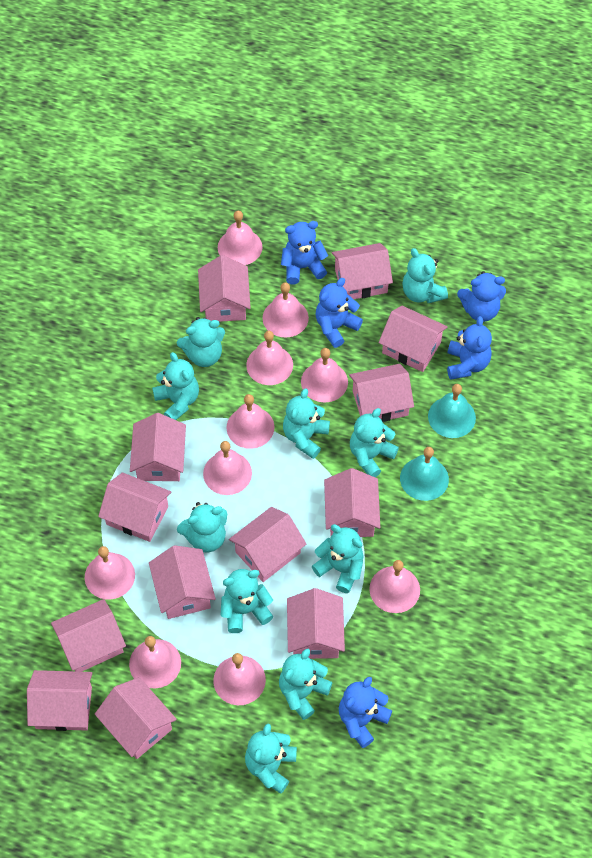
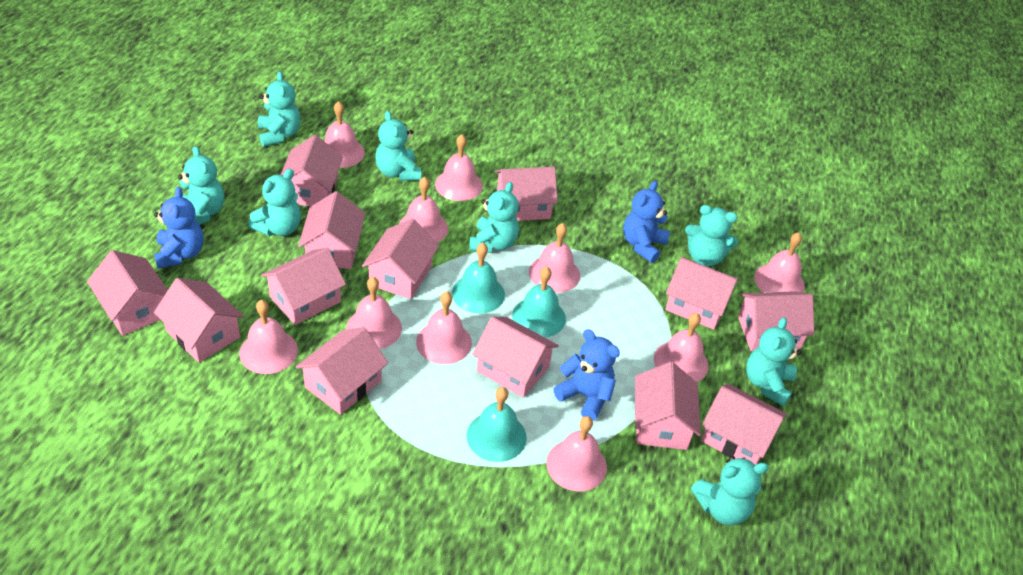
blue teddy bear: [281,221,328,284] [316,278,363,348] [339,677,392,748] [447,316,492,380] [457,271,506,322] = 5 -> [154,187,204,268] [553,329,620,421] [623,181,670,263] = 3
turquoise bell: [400,447,449,501] [428,384,476,438] = 2 -> [452,243,505,313] [467,387,527,462] [512,267,566,337] = 3
turquoise teddy bear: [152,352,199,420] [177,317,225,367] [177,502,227,552] [221,569,273,633] [245,724,297,794] [279,649,333,720] [283,388,330,459] [312,524,363,593] [350,408,399,477] [402,248,448,303] = 10 -> [178,146,224,225] [248,169,301,236] [258,71,301,147] [375,111,421,181] [469,182,519,253] [685,205,738,267] [691,456,769,525] [746,317,801,406] = 8

